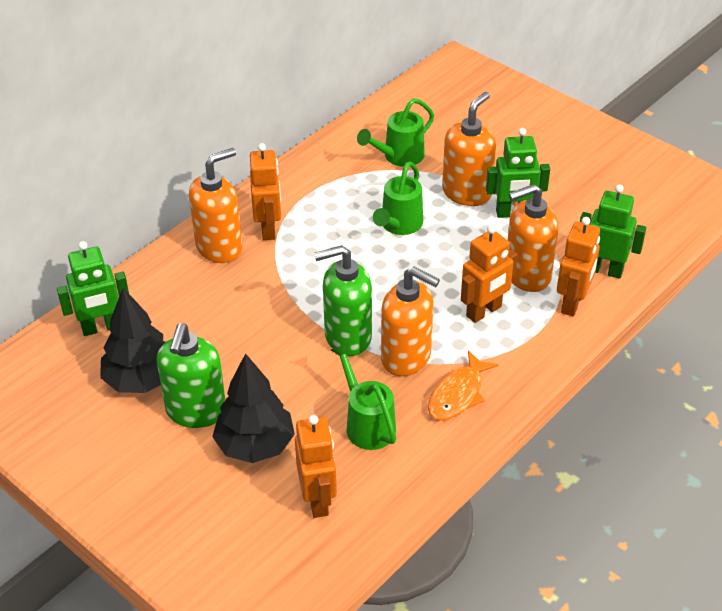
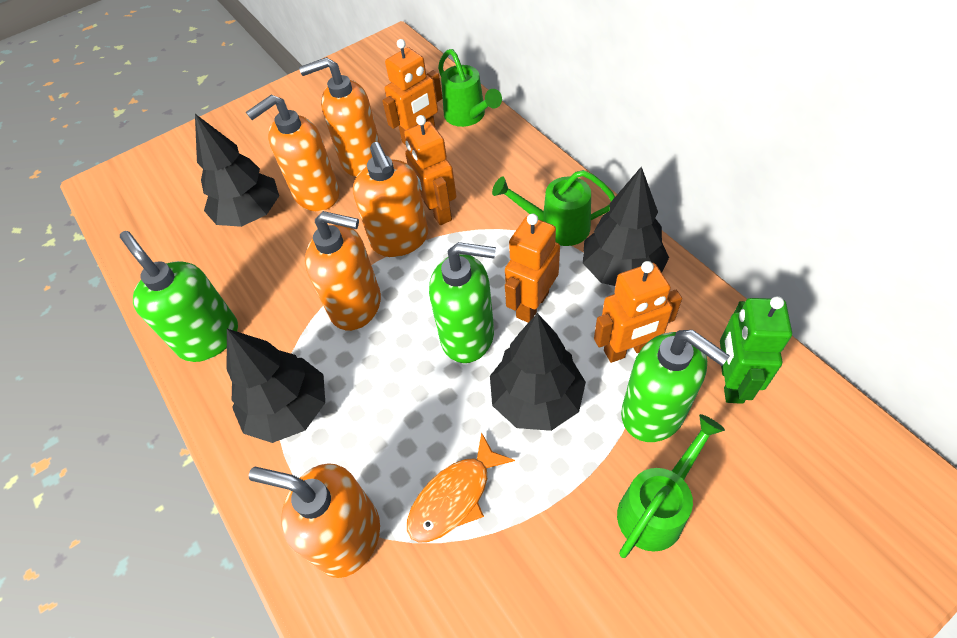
black tree: [100,288,165,393] [212,353,295,463] = 2 -> [195,114,279,227] [227,329,325,443] [490,313,586,431] [583,166,669,286] = 4
green robot: [57,241,129,336] [486,128,550,218] [580,184,646,279] = 3 -> [720,296,792,404] = 1
green soap dispenser: [157,323,225,428] [314,245,372,356] = 2 -> [120,231,238,362] [429,242,496,363] [621,330,730,442] = 3
orange soap dispenser: [189,148,243,263] [381,267,440,376] [442,92,496,206] [508,184,558,292] = 4 -> [246,95,340,211] [248,463,380,578] [299,57,381,177] [305,211,381,331] [353,142,428,257] = 5

